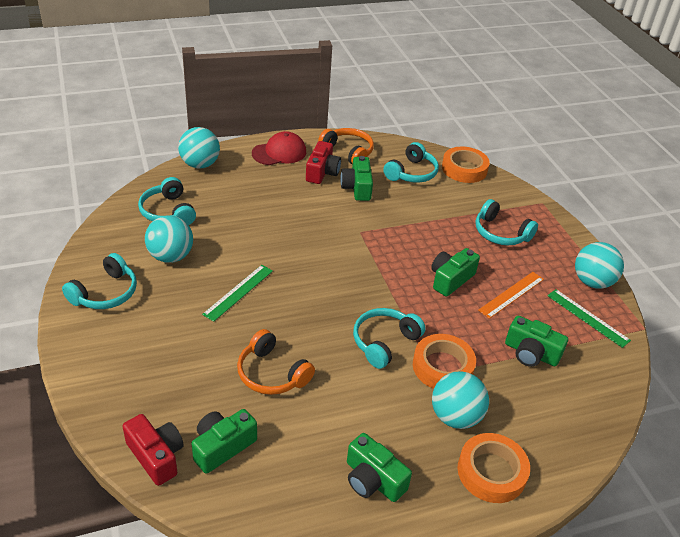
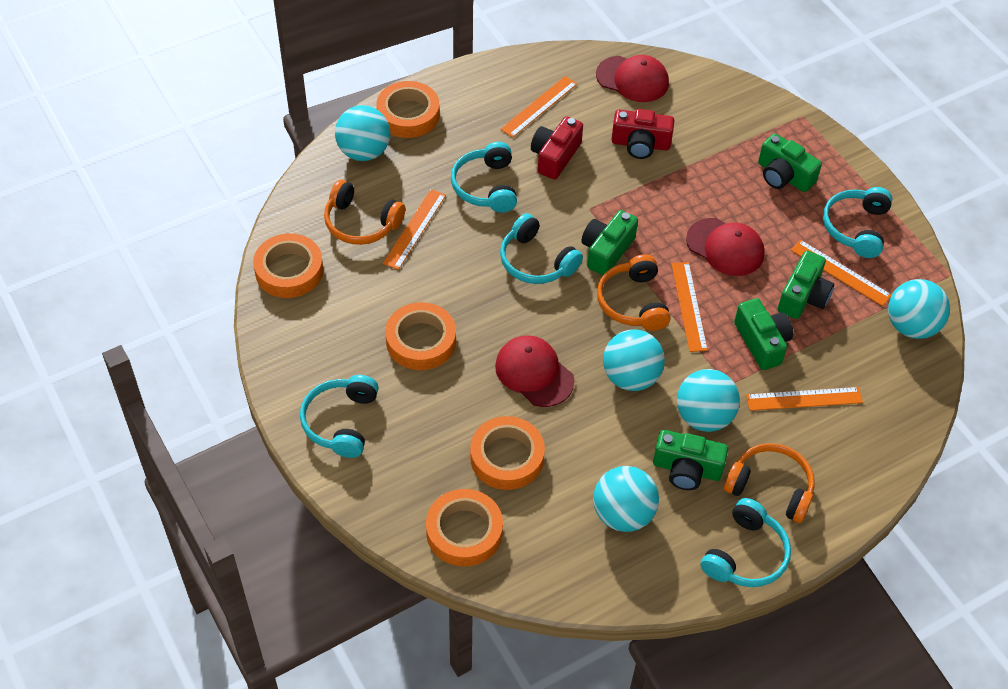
green ruler: [202,265,273,322] [547,289,631,348] = 2 -> none = 0
orange headphones: [237,329,315,395] [318,128,374,164] = 2 -> [324,180,405,245] [597,254,671,331] [724,443,815,523] = 3
orange ruler: [478,272,544,319] = 1 -> [383,189,446,270] [500,76,577,138] [671,262,708,352] [746,387,863,411] [791,240,892,306] = 5
orange tape: [413,334,476,389] [442,147,490,183] [457,433,530,503] = 3 -> [253,233,323,298] [376,81,440,138] [385,302,456,370] [426,489,503,567] [470,416,545,490] = 5
red cap: [252,131,306,165] = 1 -> [495,335,575,407] [596,55,669,102] [686,218,765,276] = 3
turquoise ball: [145,215,193,263] [178,127,220,168] [432,371,489,429] [575,242,624,289] = 4 -> [335,105,390,161] [593,466,659,532] [603,329,665,391] [677,369,740,432] [888,279,950,339] = 5

